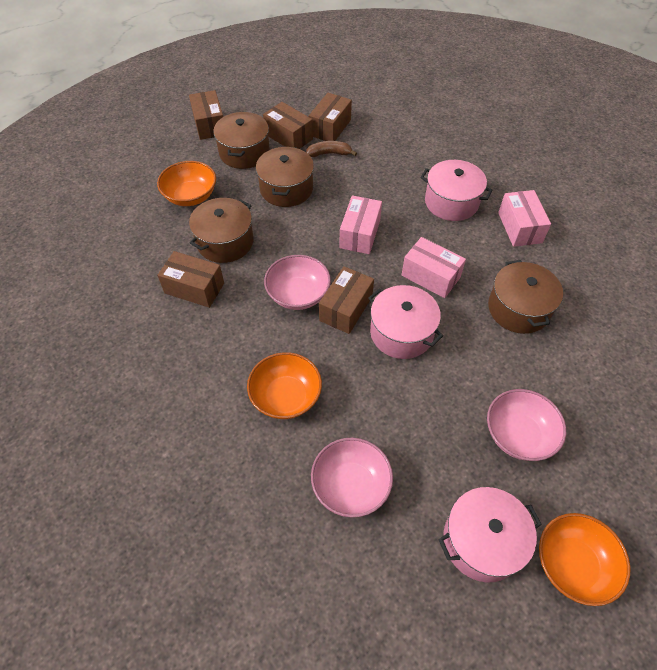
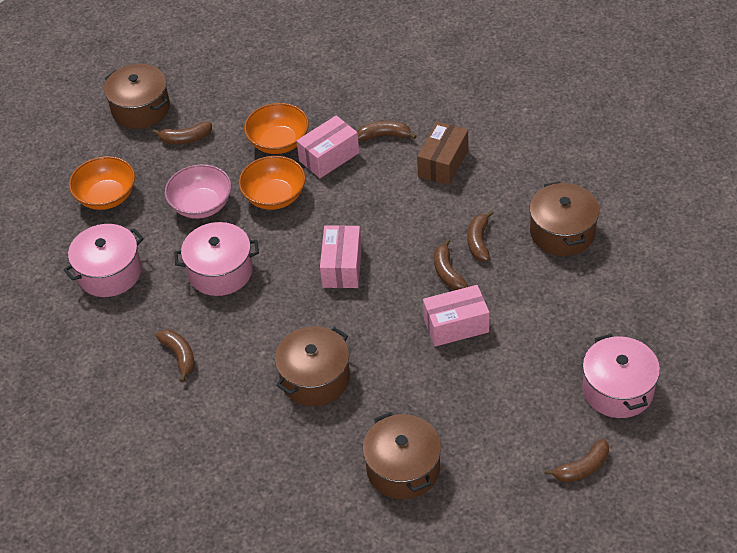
brown banana: [306,141,357,157] = 1 -> [152,122,212,144] [156,330,195,383] [357,121,417,141] [434,239,468,290] [468,210,493,261] [544,439,609,482] = 6
brown box: [157,251,224,308] [189,90,223,140] [263,102,313,149] [309,93,352,141] [319,266,374,334] = 5 -> [417,121,468,185] = 1
pink bowl: [264,255,331,310] [311,438,393,518] [487,389,566,461] = 3 -> [165,164,232,219] = 1

